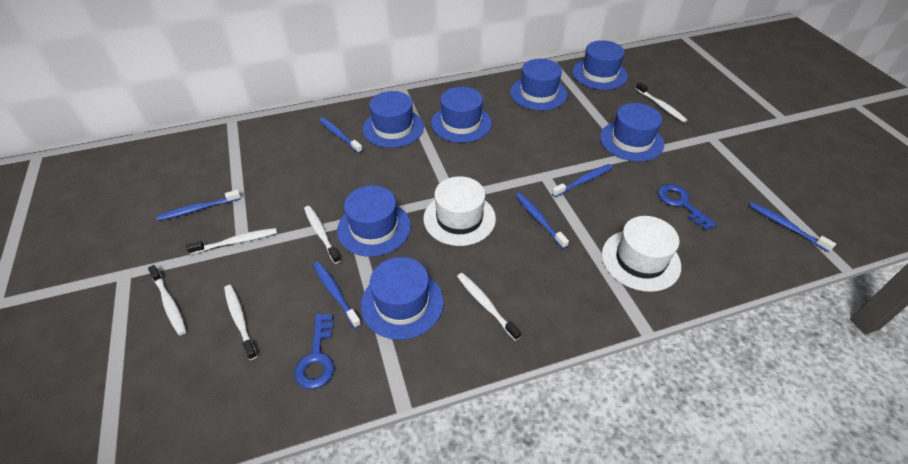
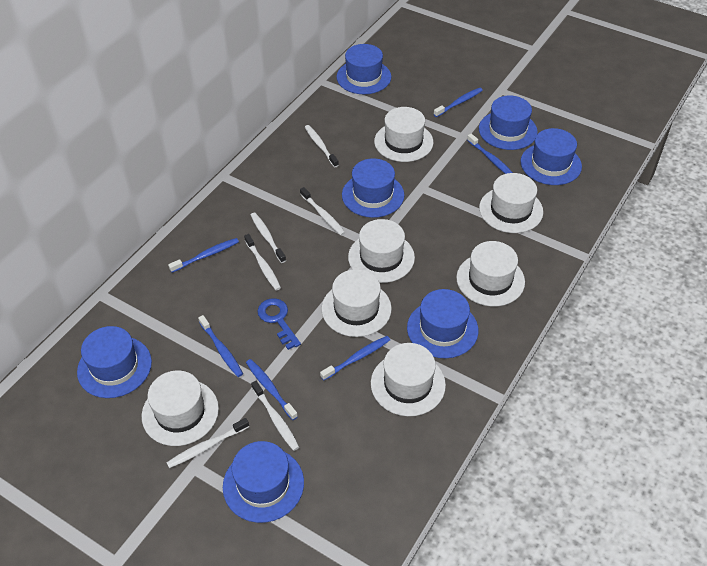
blue key: [294,313,334,389] [658,184,717,231] = 2 -> [257,298,301,350] = 1
white hat: [423,176,496,246] [602,216,681,292] = 2 -> [142,370,219,446] [321,269,392,337] [348,219,415,283] [371,343,446,416] [374,107,433,162] [456,241,525,306] [479,173,543,233] = 7

